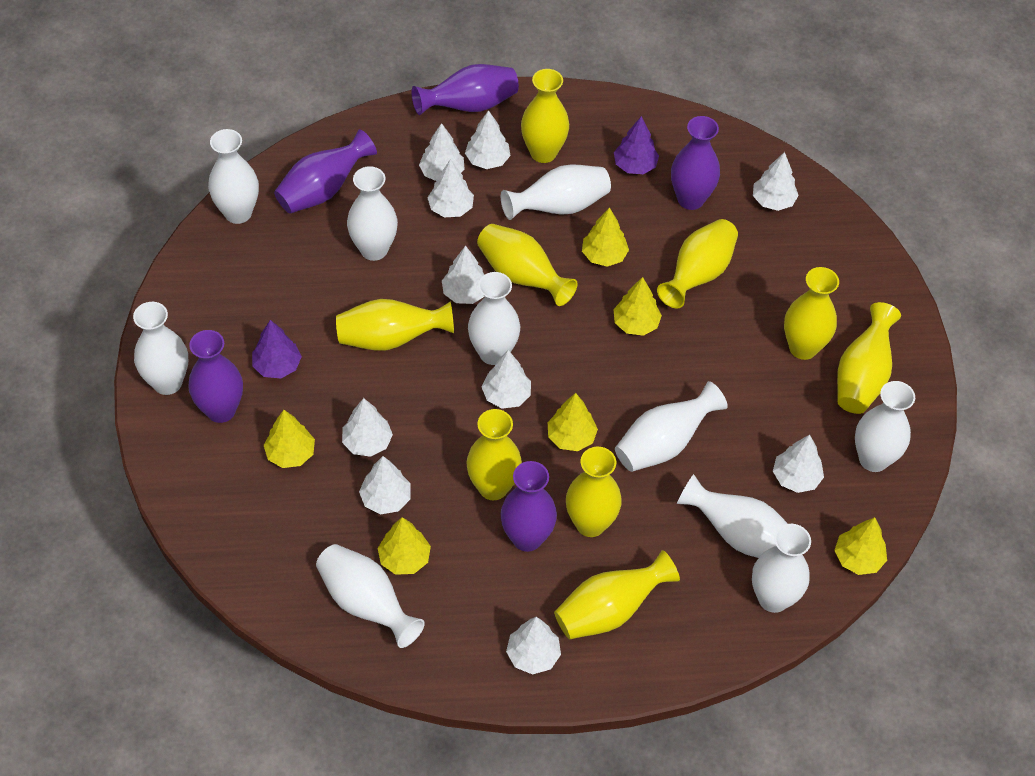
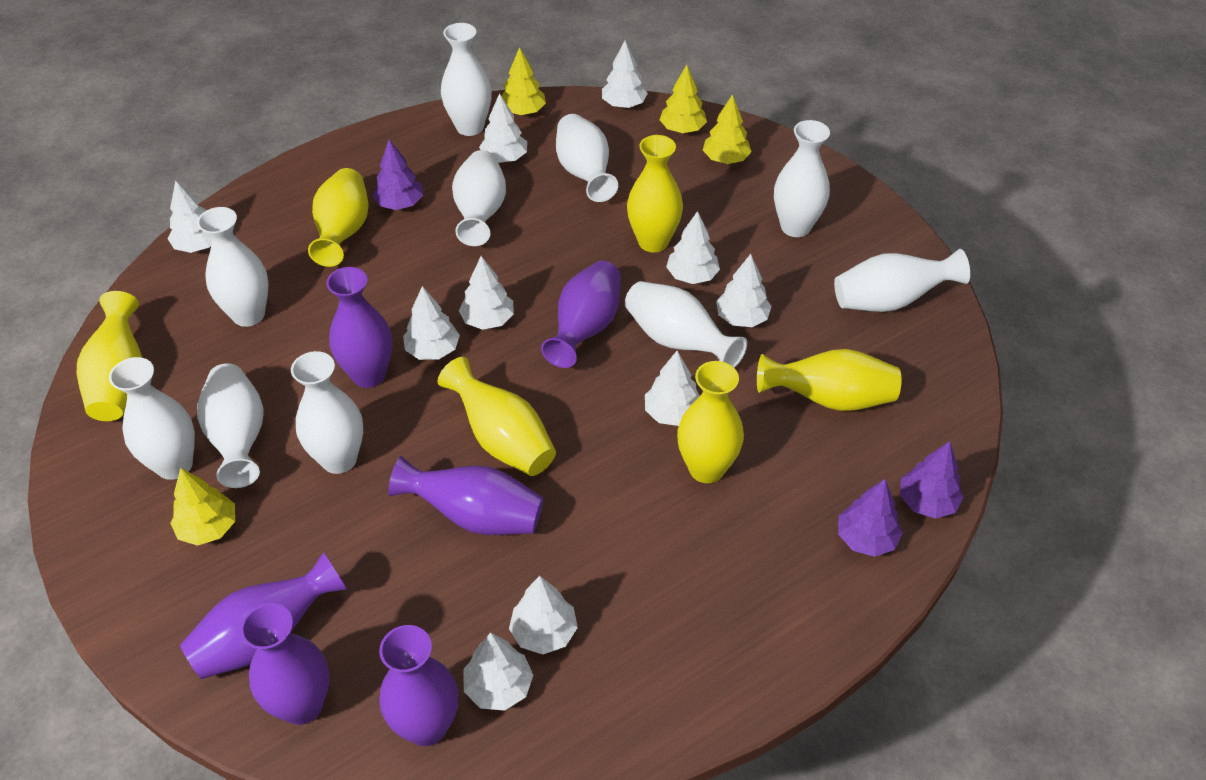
purple tree: [252,320,302,379] [614,116,659,174] = 2 -> [373,139,423,210] [838,479,903,557] [900,441,964,519] = 3
purple vase: [188,330,243,423] [274,129,377,213] [412,64,519,115] [501,461,557,552] [671,116,720,210] = 5 -> [180,552,347,679] [240,603,330,725] [326,267,392,388] [379,625,458,746] [388,456,543,535] [541,261,621,368] = 6
yellow tree: [264,410,315,468] [377,517,431,575] [548,393,598,451] [582,207,629,267] [613,277,662,336] [834,517,887,575] = 6 -> [170,468,235,546] [502,47,546,115] [660,65,707,133] [703,94,752,164] = 4
yellow vase: [336,299,454,351] [466,409,522,500] [477,224,578,306] [521,69,569,163] [554,550,680,639] [566,447,622,537] [657,219,738,308] [784,267,839,360] [837,302,901,414] = 9 -> [77,291,142,421] [308,168,369,267] [438,357,556,476] [627,135,683,252] [677,361,744,483] [757,349,902,411] = 6

